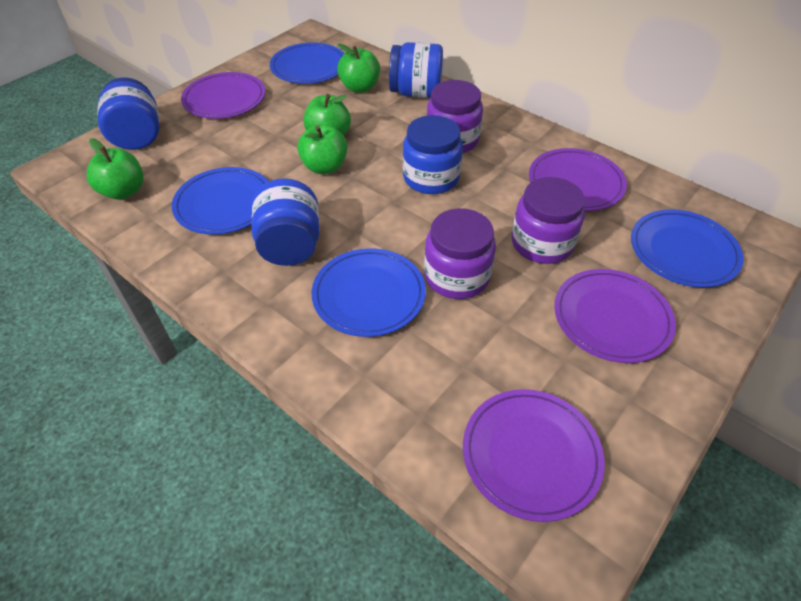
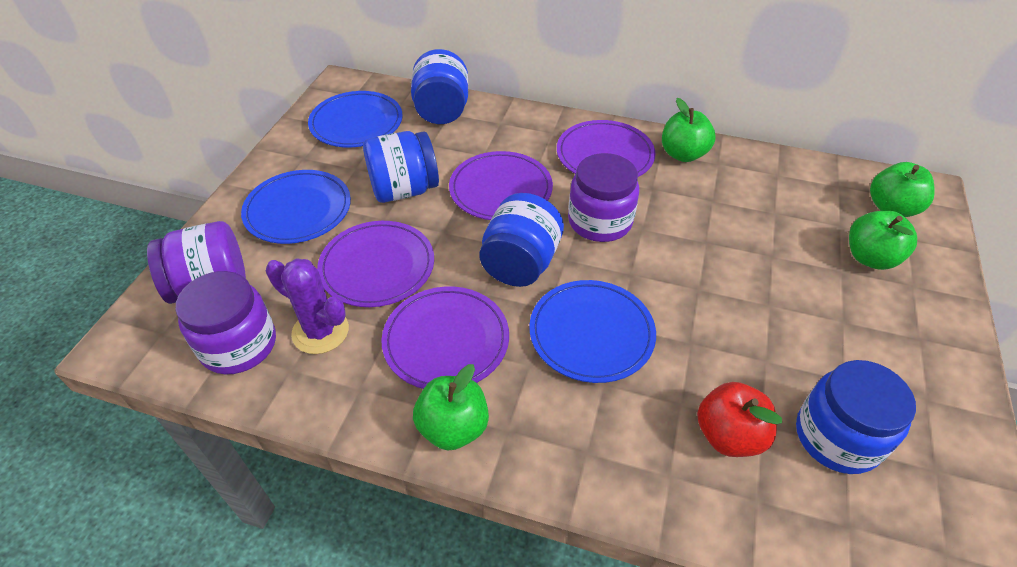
blue plate: [172,167,269,235] [270,42,345,84] [312,248,426,337] [631,209,743,287] = 4 -> [241,170,351,244] [308,91,403,147] [529,280,656,383] = 3
purple cactus: none = 0 -> [266,258,349,354] = 1
red apple: none = 0 -> [697,382,782,457] = 1

